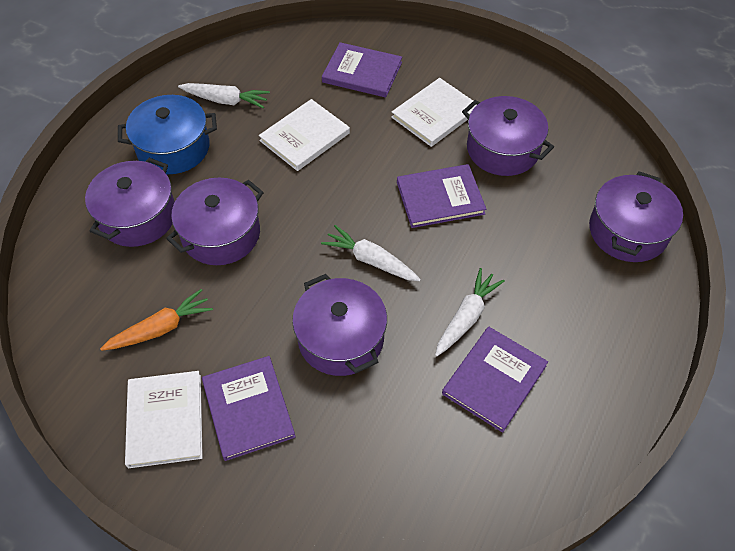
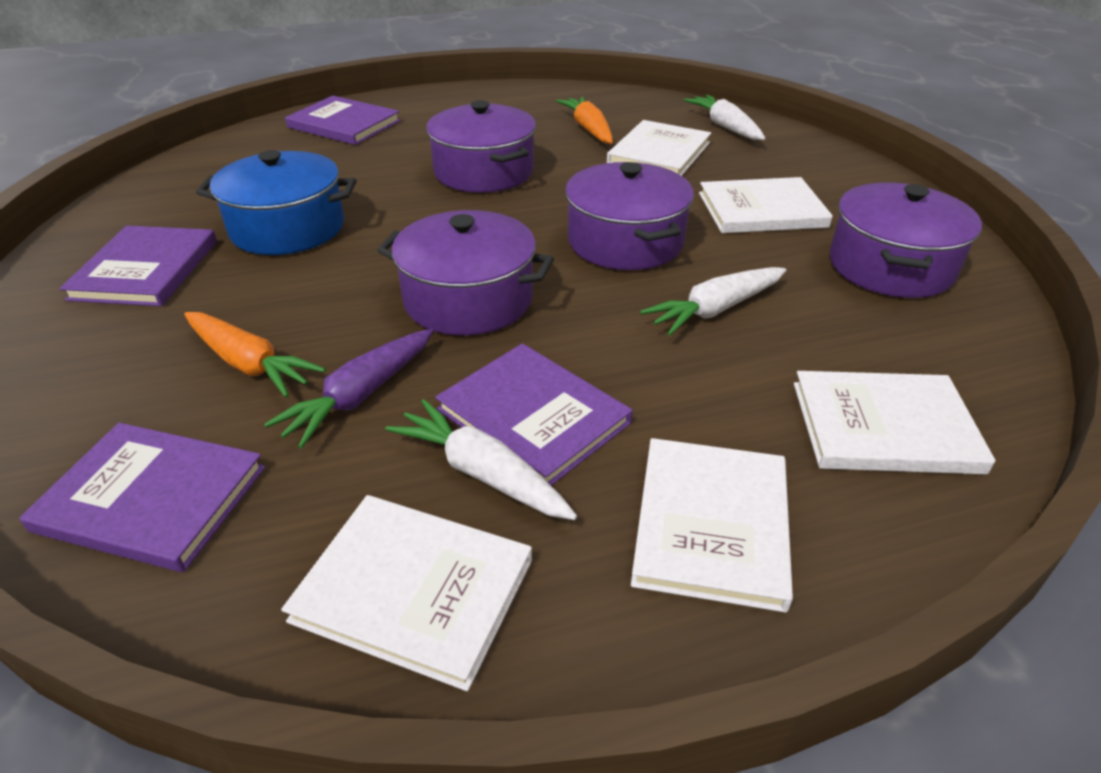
orange carrot: [100,289,213,351] = 1 -> [184,312,326,397] [556,96,613,144] = 2
purple carrot: none = 0 -> [264,329,433,449] = 1
purple pot: [85,158,175,247] [166,178,264,265] [292,274,387,376] [462,96,554,176] [589,171,683,262] = 5 -> [377,210,554,335] [426,100,536,193] [565,162,694,270] [829,183,982,298] = 4
white book: [125,371,203,468] [259,99,350,171] [391,78,476,147] = 3 -> [281,495,532,691] [607,120,711,176] [631,438,793,613] [699,177,833,233] [794,371,996,474] = 5

